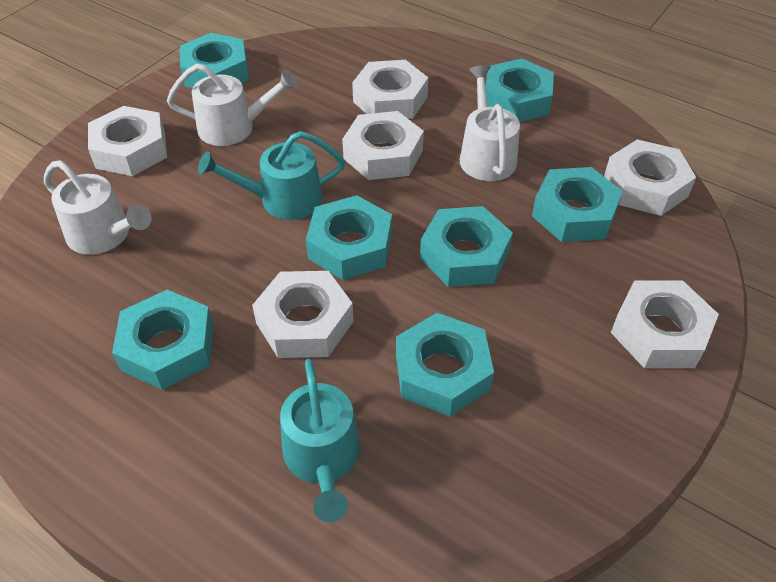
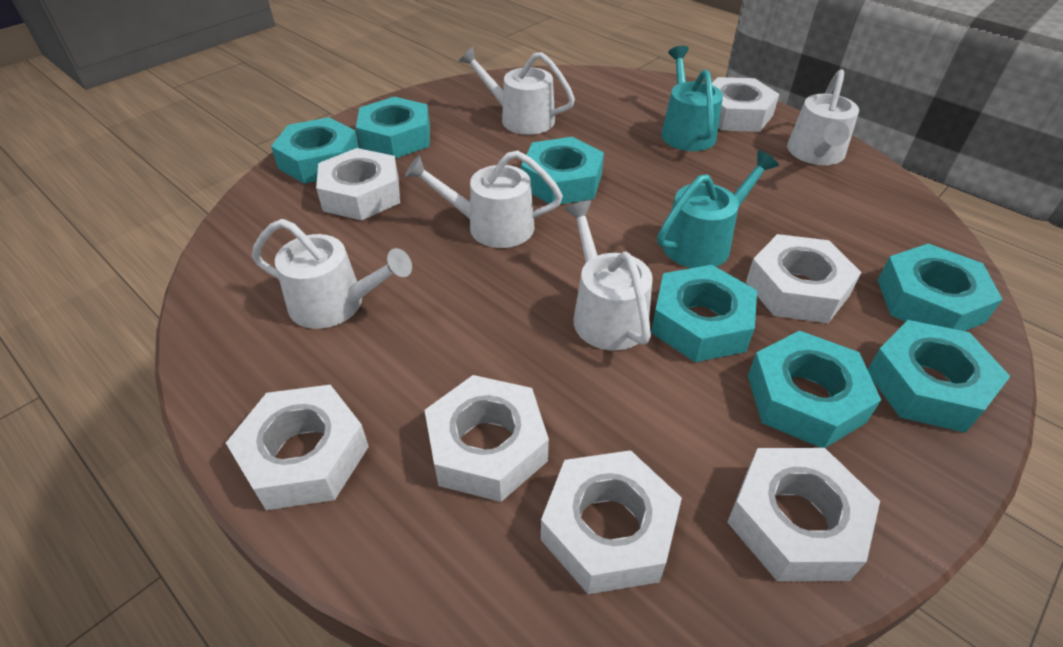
white nut: [88,106,167,176] [252,271,354,358] [342,111,424,180] [352,60,428,119] [604,139,696,216] [611,281,719,368] = 6 -> [226,385,369,510] [316,148,400,221] [425,375,549,502] [541,450,682,594] [712,77,779,132] [727,448,880,581] [746,234,861,323] = 7
white watering can: [44,160,152,255] [167,64,298,146] [460,65,520,181] = 3 -> [252,219,412,329] [405,150,563,248] [459,47,575,135] [565,200,653,350] [787,70,859,165] = 5

